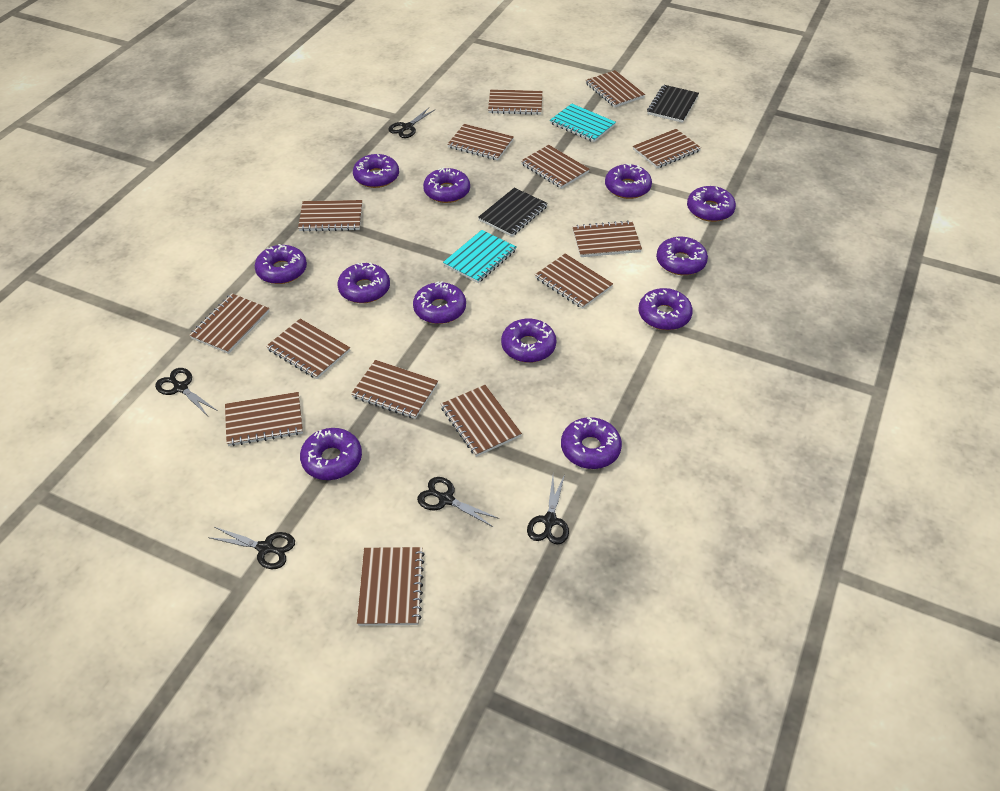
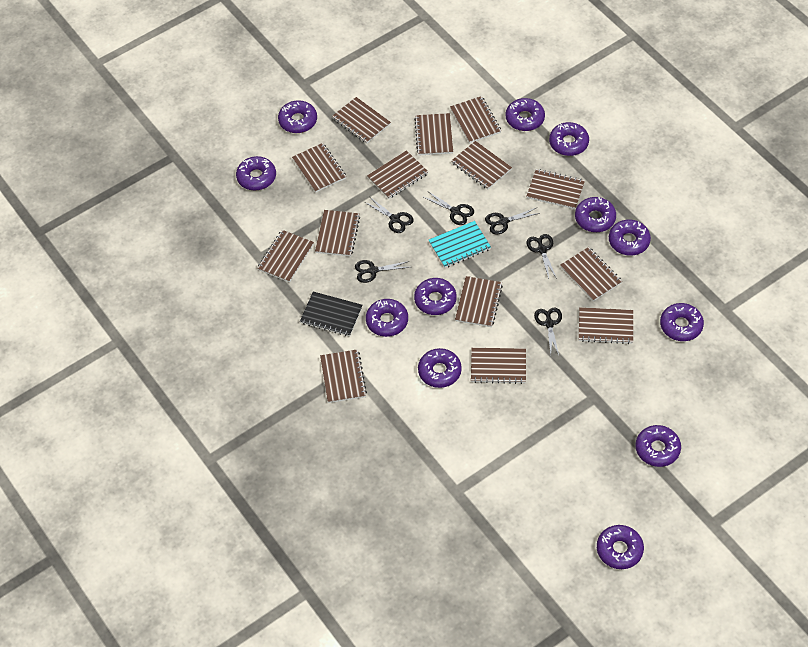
black notebook: [478,188,548,236] [647,85,699,123] = 2 -> [300,292,362,336] = 1
black scissors: [155,368,218,416] [208,527,295,569] [388,108,436,138] [417,477,499,527] [527,474,569,545] = 5 -> [355,260,410,283] [365,197,414,233] [424,192,474,225] [485,208,540,234] [527,234,557,279] [534,308,562,355] = 6
turquoise notebook: [443,230,516,283] [550,104,616,142] = 2 -> [429,221,491,268] = 1

